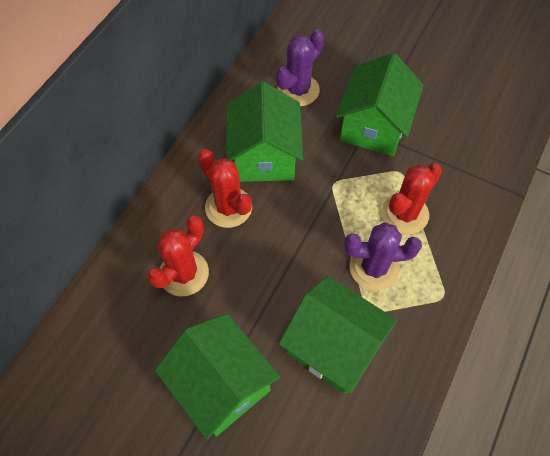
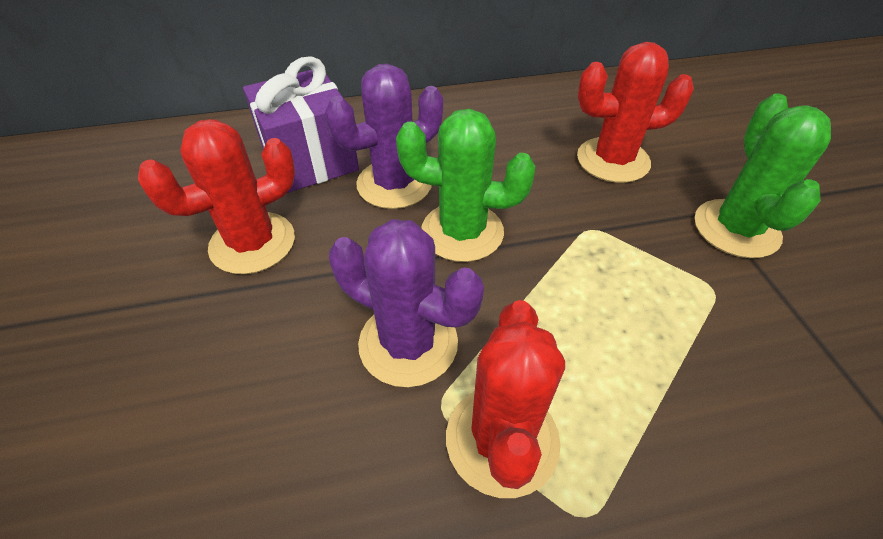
green cactus: none = 0 -> [396,109,535,262] [695,93,831,258] = 2
green house: [155,314,280,440] [226,82,303,182] [278,276,397,394] [336,53,424,156] = 4 -> none = 0
purple gift: none = 0 -> [243,56,359,193] = 1

